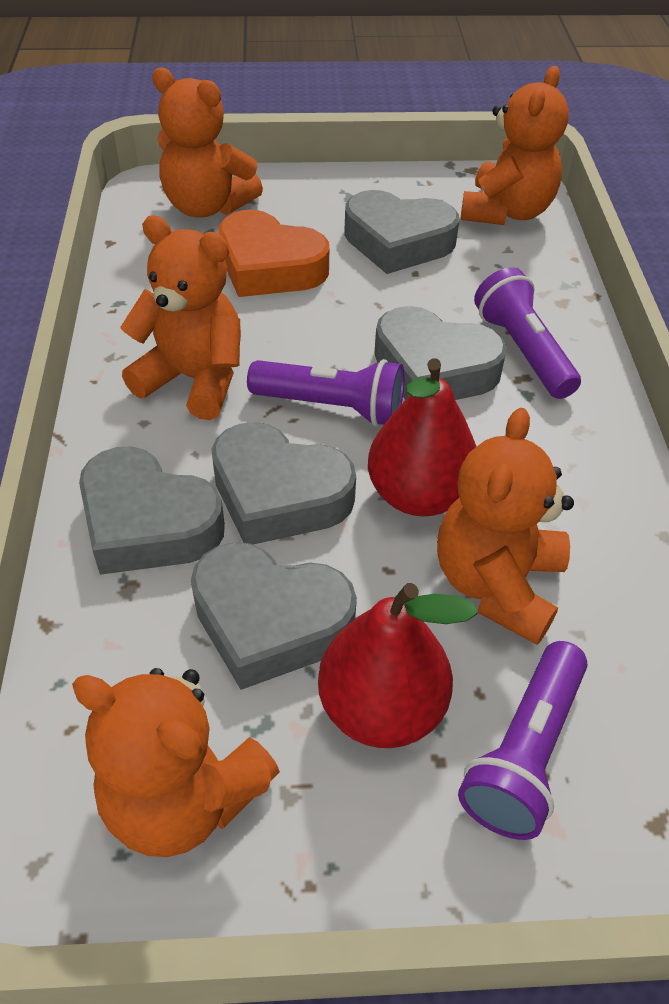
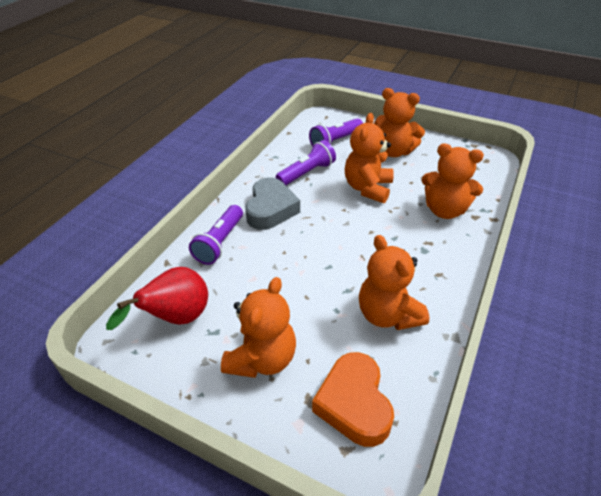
grey heart: [79,446,225,575] [191,542,357,690] [212,422,356,545] [344,190,459,274] [374,306,507,400] = 5 -> [245,178,300,230] = 1
red pear: [318,583,478,748] [368,358,477,516] = 2 -> [106,267,208,330] = 1

